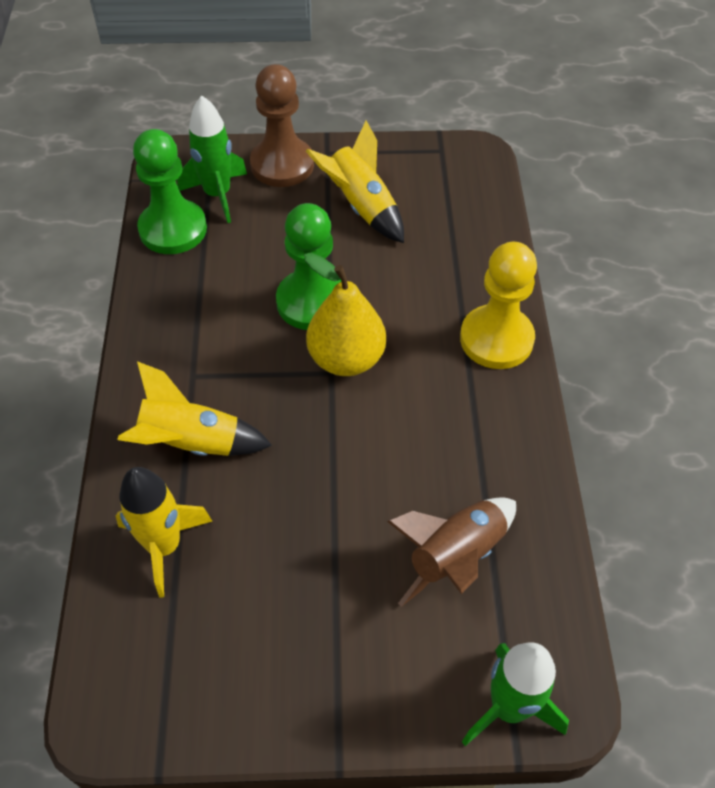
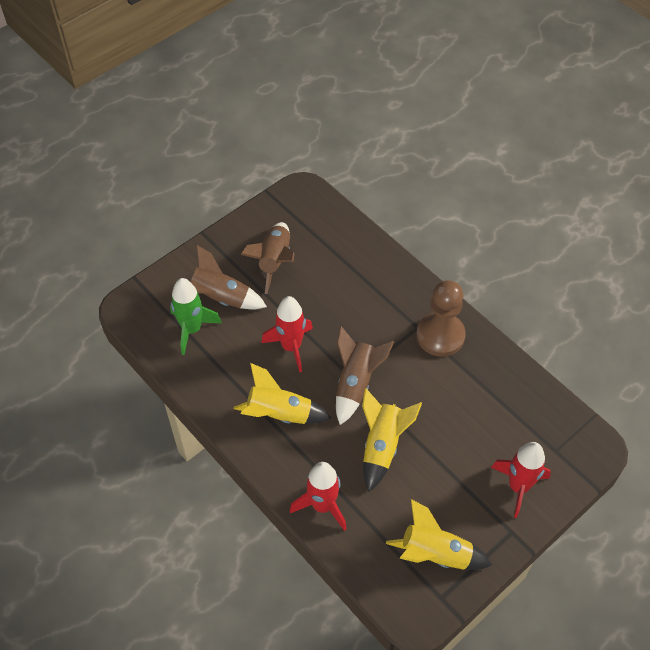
brown rocket: [387,497,516,607] = 1 -> [190,245,267,309] [240,222,294,294] [336,326,394,425] = 3
green pawn: [133,129,207,254] [276,203,341,330] = 2 -> none = 0
green rocket: [177,95,247,223] [462,643,569,746] = 2 -> [170,278,222,355] = 1
red rocket: none = 0 -> [262,296,313,373] [290,462,347,531] [491,442,551,518] = 3
yellow pawn: [460,242,537,369] = 1 -> none = 0
yellow pear: [304,253,386,376] = 1 -> none = 0

